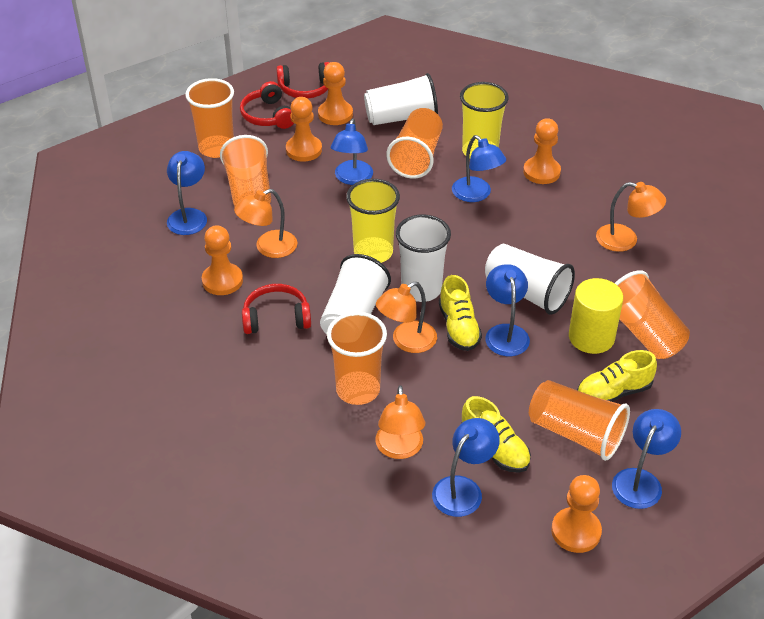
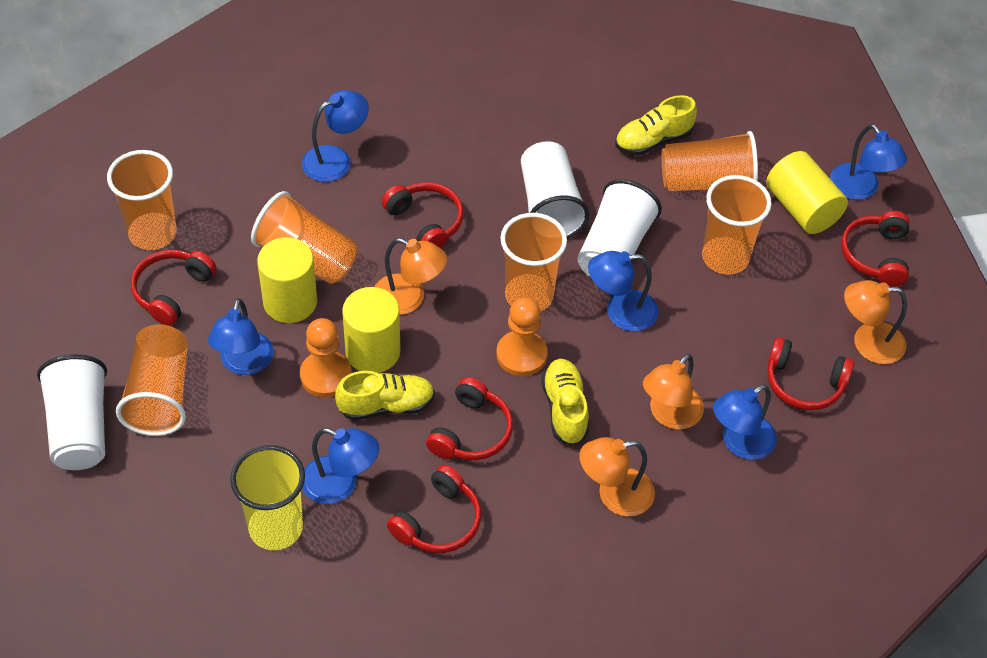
orange pawn: [202,225,243,295] [286,97,322,162] [318,62,353,125] [523,118,561,184] [551,475,602,553] = 5 -> [300,318,352,398] [496,297,548,376] = 2
red headphones: [240,81,294,129] [242,284,311,334] [276,62,330,99] = 3 -> [131,250,217,326] [382,182,464,248] [387,465,481,553] [426,377,513,460] [767,337,854,410] [841,211,909,287] = 6
white cup: [320,254,391,335] [364,73,438,125] [396,215,451,302] [485,244,575,315] = 4 -> [37,354,107,470] [521,141,589,239] [577,179,662,277] = 3
yellow cup: [346,179,400,263] [460,82,509,158] = 2 -> [230,445,305,550] = 1
yellow cylinder: [569,278,623,354] = 1 -> [257,237,317,323] [342,287,401,373] [766,151,848,234] = 3

